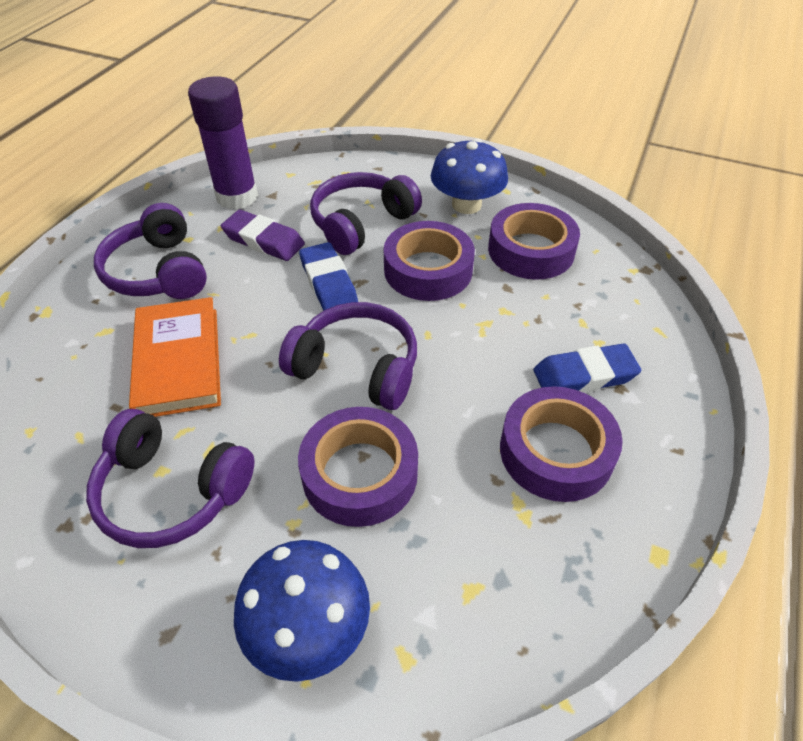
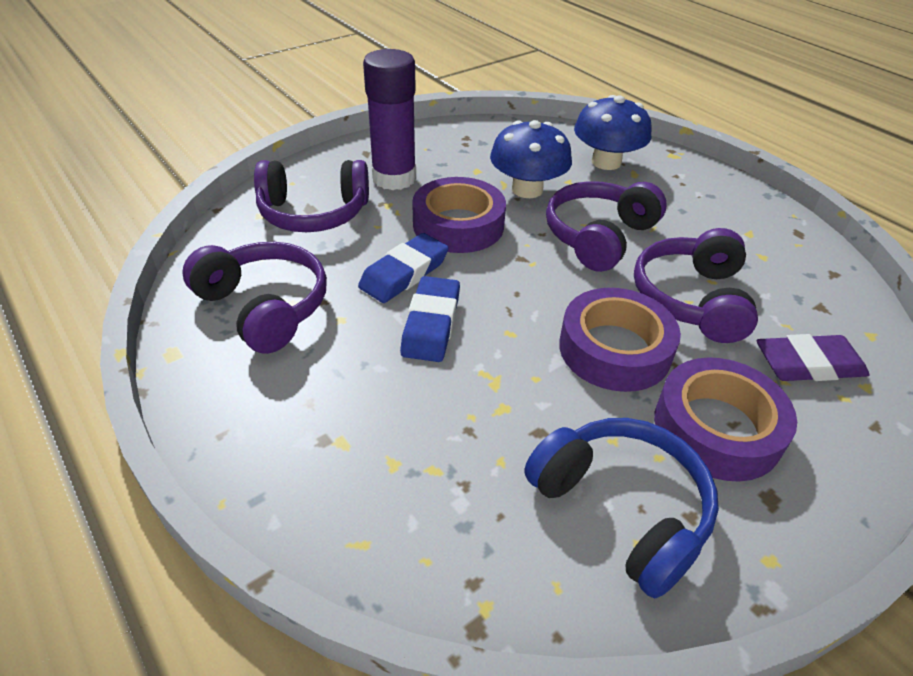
blue headphones: none = 0 -> [524,418,719,598] = 1
orange book: [129,297,221,417] = 1 -> none = 0
purple tape: [298,407,418,527] [384,221,475,301] [488,203,580,280] [500,386,623,502] = 4 -> [412,177,506,253] [559,288,681,392] [654,357,797,482] = 3

